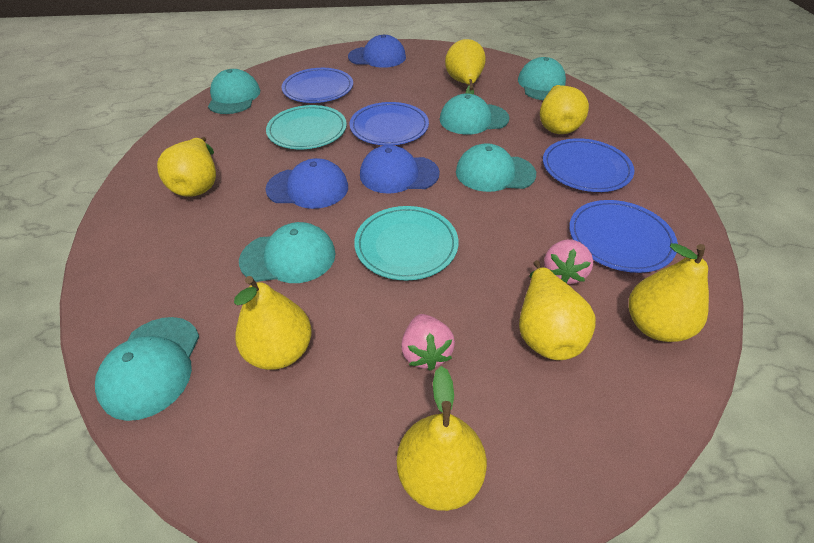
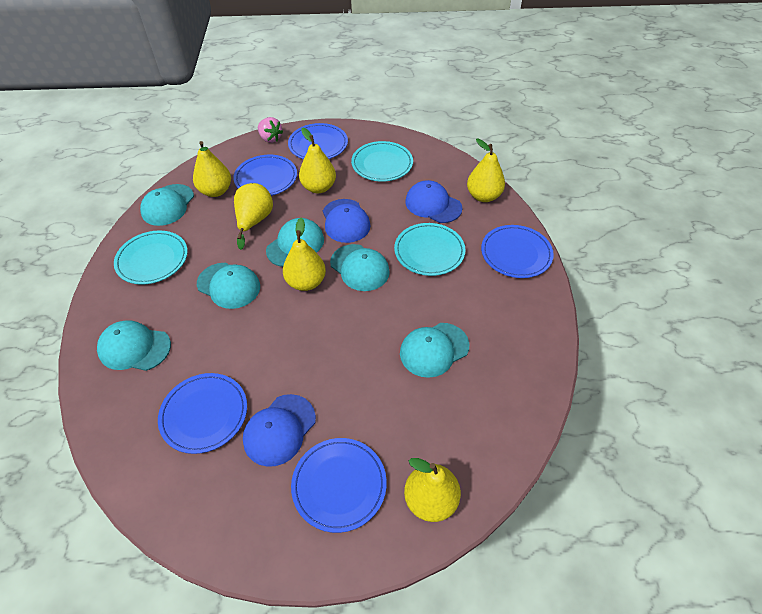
blue plate: [281,68,353,103] [350,102,429,145] [543,138,634,192] [569,200,678,273] = 4 -> [158,373,247,454] [233,155,297,196] [288,123,348,159] [291,438,387,533] [481,225,554,278] = 5
pink strawberry: [401,314,455,371] [544,239,593,284] = 2 -> [258,117,283,143] = 1
turquoise plate: [266,105,347,149] [354,206,458,281] = 2 -> [114,230,188,285] [351,141,413,182] [394,223,466,276] = 3
yellow pear: [157,137,216,197] [234,276,312,370] [397,366,487,511] [445,39,486,94] [519,260,596,360] [540,85,589,134] [629,243,709,342] = 7 -> [193,141,231,197] [234,183,273,250] [283,218,326,291] [299,127,336,193] [404,458,461,522] [467,138,505,202] = 6

